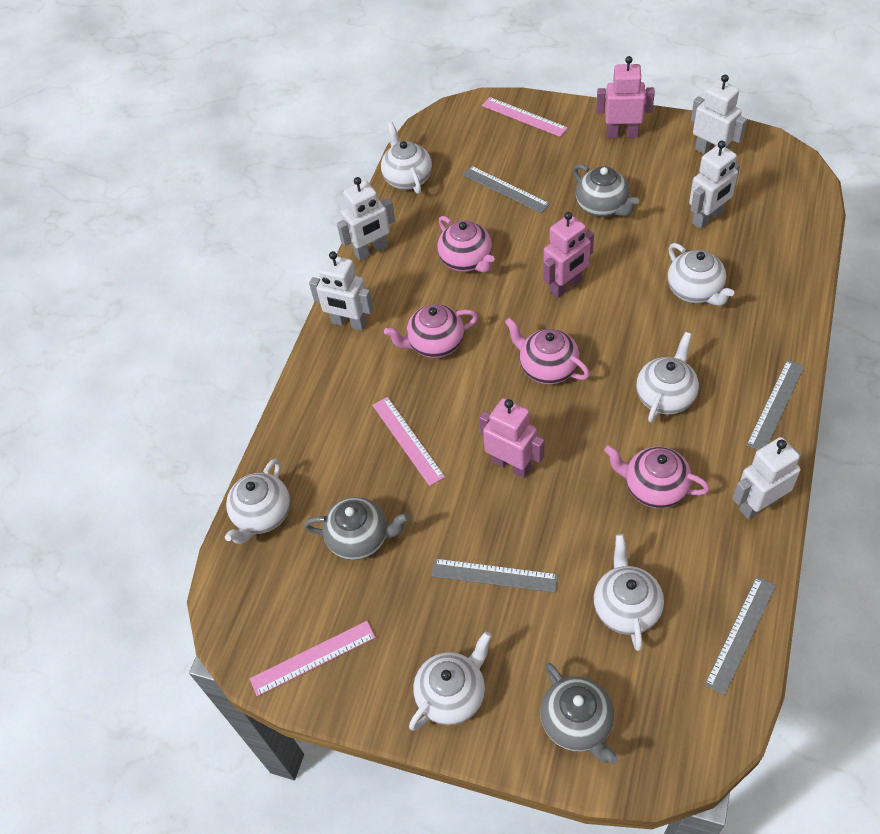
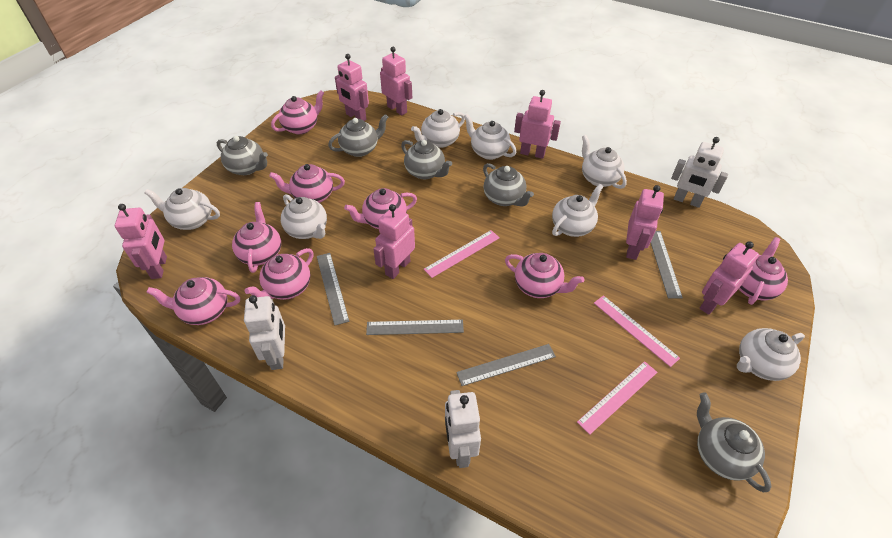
grey teapot: [304,497,410,560] [540,663,618,764] [573,164,639,217] = 3 -> [217,136,268,175] [328,114,388,157] [401,140,452,179] [483,163,534,207] [697,392,771,492] = 5
pink robot: [479,398,544,478] [543,212,594,298] [596,56,655,138] = 3 -> [115,204,167,279] [335,54,369,121] [373,204,415,279] [380,47,412,116] [514,90,561,159] [626,185,664,260] [700,241,759,315] = 7
pink teapot: [384,304,478,358] [437,216,494,272] [505,318,590,384] [604,445,710,508] = 4 -> [146,277,240,325] [232,202,281,273] [245,248,313,300] [269,164,345,203] [271,90,324,134] [344,188,417,229] [505,253,584,298] [739,237,788,305] = 8
white robot: [309,251,373,331] [337,177,395,261] [689,141,740,229] [691,75,747,154] [733,437,801,519] = 5 -> [244,295,285,370] [445,390,481,468] [671,137,728,208] = 3
white teapot: [225,458,290,544] [381,122,432,194] [409,631,492,731] [594,534,664,651] [636,332,699,423] [667,243,734,306] = 6 -> [144,188,220,230] [281,194,327,239] [411,109,465,148] [464,114,516,160] [552,184,603,237] [582,135,627,189] [737,328,805,381] = 7

